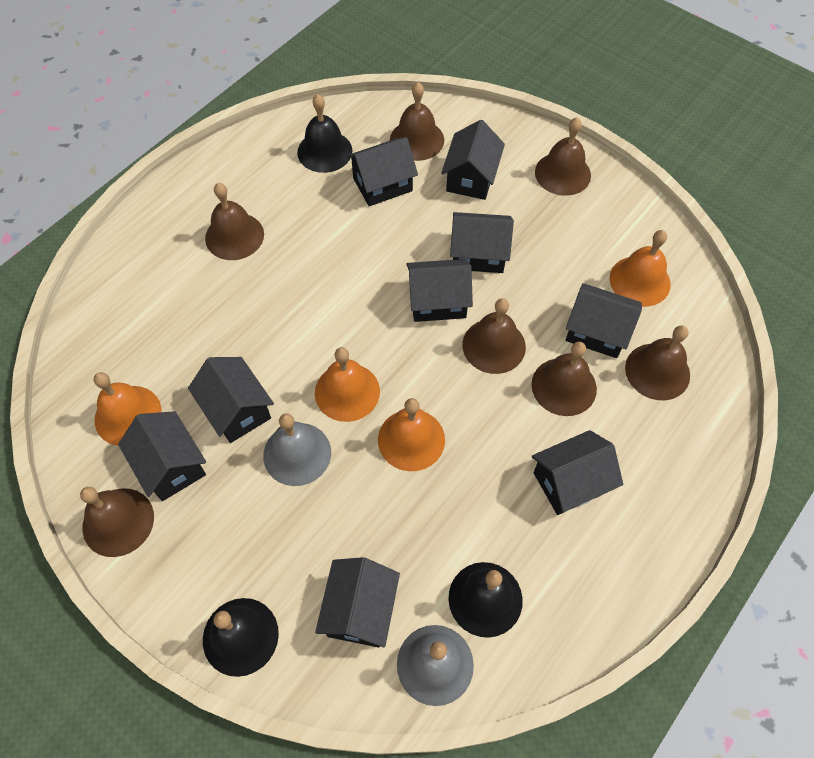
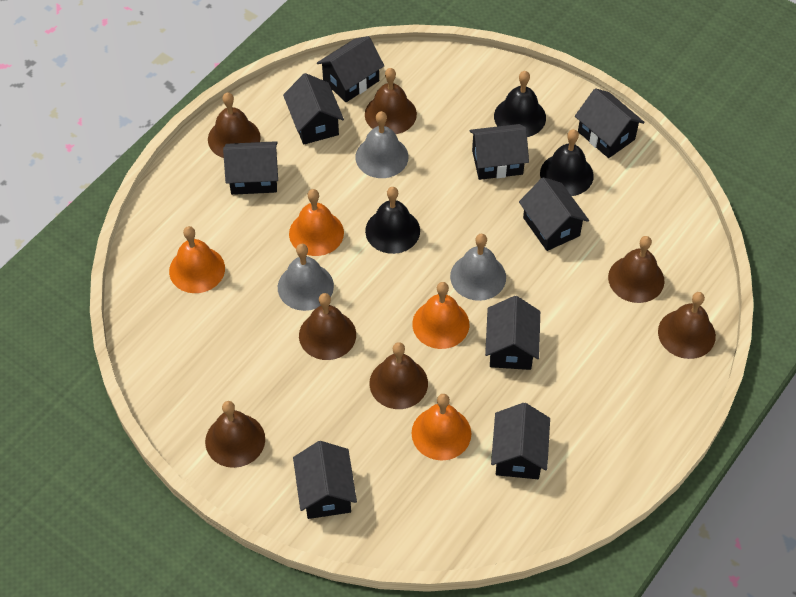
grey bell: [263,413,331,486] [397,625,474,706] = 2 -> [278,244,334,311] [355,111,408,178] [450,234,506,301] = 3

